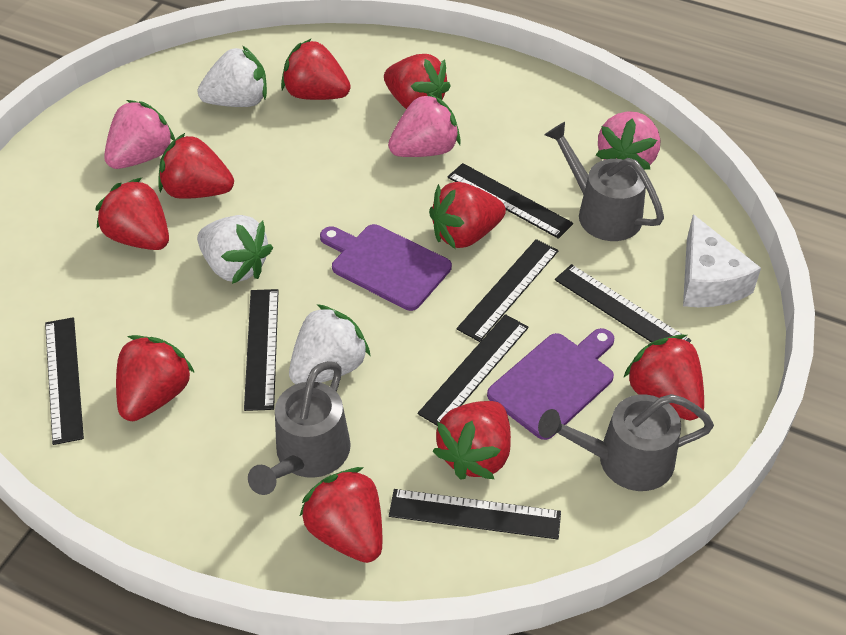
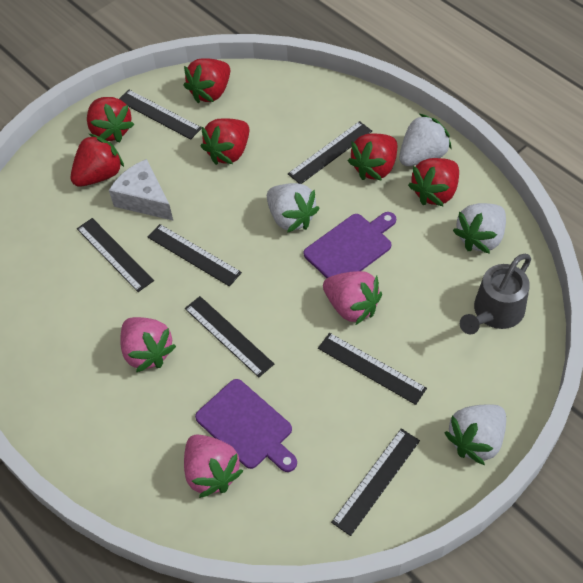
grey watering can: [248,361,351,495] [538,394,714,491] [545,122,664,241] = 3 -> [460,254,531,334] = 1
red strawberry: [95,178,169,250] [116,335,195,421] [158,133,234,199] [281,39,351,100] [300,467,382,563] [384,54,451,109] [429,182,506,249] [432,401,511,480] [623,335,704,420] = 9 -> [71,134,124,187] [87,97,135,142] [183,58,230,103] [201,119,249,165] [348,134,397,181] [408,158,459,207] = 6
white strawberry: [197,46,267,107] [197,215,273,284] [289,304,371,384] = 3 -> [267,183,320,233] [399,114,452,166] [445,405,506,465] [453,203,506,254] = 4

